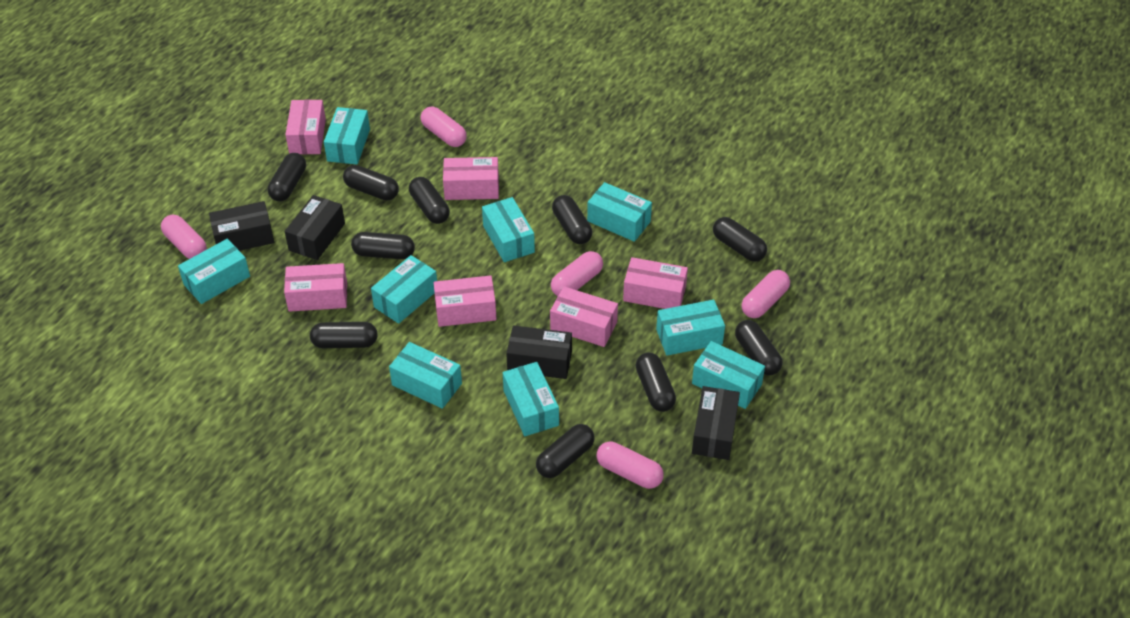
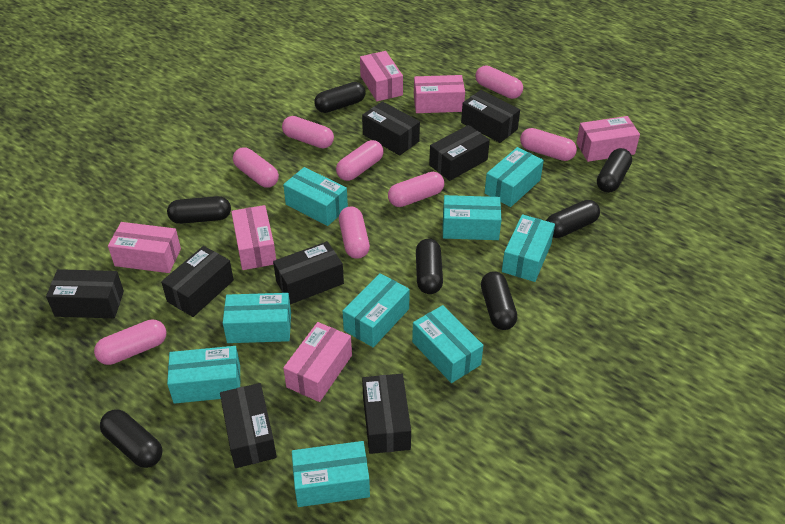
black box: [209,201,274,251] [285,195,345,260] [506,326,572,379] [692,386,740,460] = 4 -> [46,269,124,318] [161,246,234,317] [220,383,277,468] [273,241,344,305] [362,101,420,156] [362,374,411,454] [429,125,490,181] [461,90,520,143] = 8
black capsule: [268,153,306,201] [310,322,378,348] [343,165,399,201] [351,232,415,259] [409,177,450,224] [536,424,595,478] [552,195,592,244] [636,353,676,412] [713,217,767,262] [735,320,783,375] = 10 -> [100,409,162,468] [167,196,231,224] [314,82,365,113] [416,239,443,294] [481,272,517,330] [546,200,600,238] [597,148,632,193] = 7
pink capsule: [161,215,207,259] [421,107,467,147] [551,251,603,296] [596,442,664,489] [741,270,790,318] = 5 -> [94,319,166,365] [233,147,279,188] [282,116,334,148] [336,140,384,181] [339,207,370,259] [388,172,444,207] [475,66,523,99] [520,128,577,161] = 8

